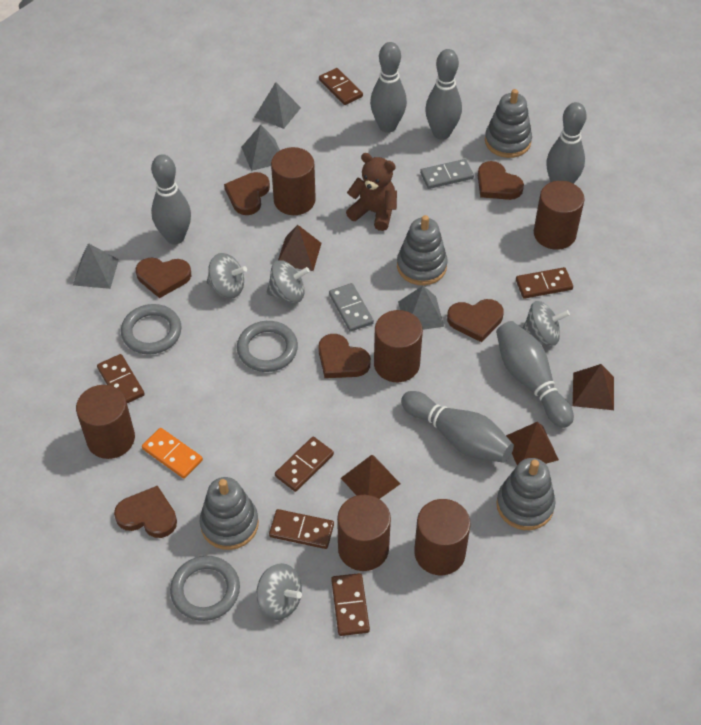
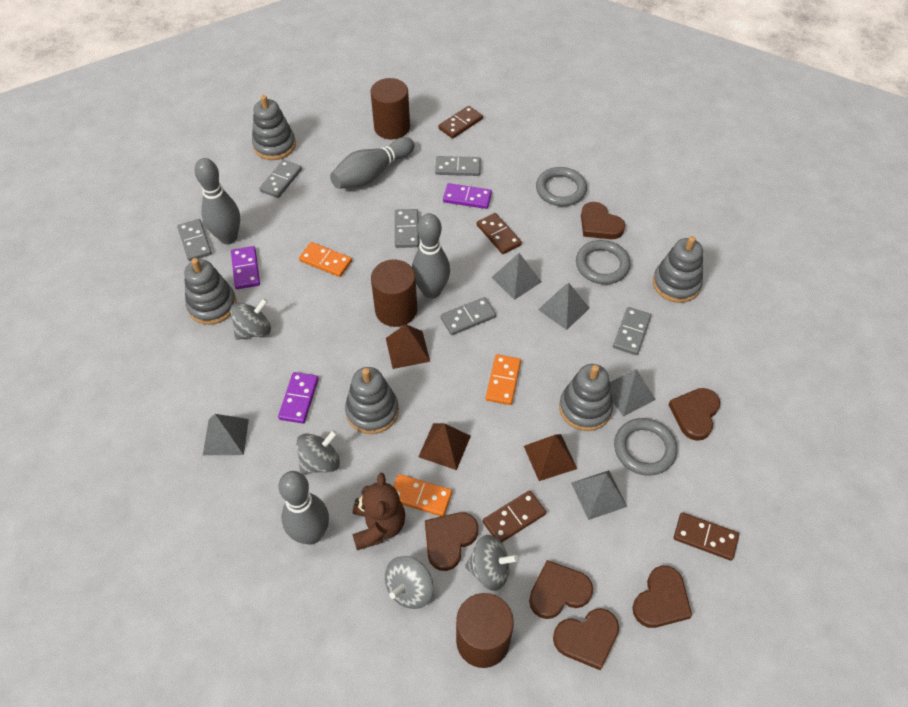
brown cylinder: [76,385,135,459] [271,147,316,215] [337,495,391,571] [374,310,423,382] [414,499,471,575] [534,181,585,250] = 6 -> [370,78,410,140] [371,259,417,327] [456,593,514,668] = 3
brown domino: [97,354,145,403] [269,509,334,549] [275,437,334,492] [319,68,363,105] [331,573,370,636] [516,267,573,299] = 6 -> [438,106,483,139] [477,213,522,254] [483,490,546,543] [674,512,739,561] = 4
brown pyramid: [278,225,322,271] [341,455,400,499] [506,422,559,465] [573,364,614,410] = 4 -> [386,324,430,369] [418,423,471,470] [524,434,577,481] = 3
grey bowling pin: [151,154,191,244] [370,42,407,133] [401,391,514,463] [425,49,462,140] [496,321,574,428] [546,102,587,184] = 6 -> [195,158,240,244] [279,471,329,545] [330,137,415,189] [412,213,450,299] = 4
grey domino: [329,283,374,332] [420,159,474,189] = 2 -> [177,219,212,261] [259,160,302,198] [395,209,419,248] [435,156,481,176] [440,297,496,335] [613,307,651,355] = 6
grey pyramid: [73,243,119,289] [241,125,280,171] [254,82,301,129] [398,286,444,330] = 4 -> [203,414,249,455] [491,253,541,300] [538,283,590,330] [571,470,627,520] [610,369,656,417] = 5
grey stacking toy: [200,477,259,550] [397,215,448,285] [485,89,532,158] [496,458,556,530] = 4 -> [184,258,237,325] [252,95,296,160] [345,367,399,434] [559,364,613,431] [653,236,703,303] = 5
orange domino: [142,428,203,479] = 1 -> [299,242,352,277] [393,474,452,517] [486,354,521,405] = 3
purple domino: none = 0 -> [231,246,260,289] [278,372,319,424] [443,183,492,209] = 3

